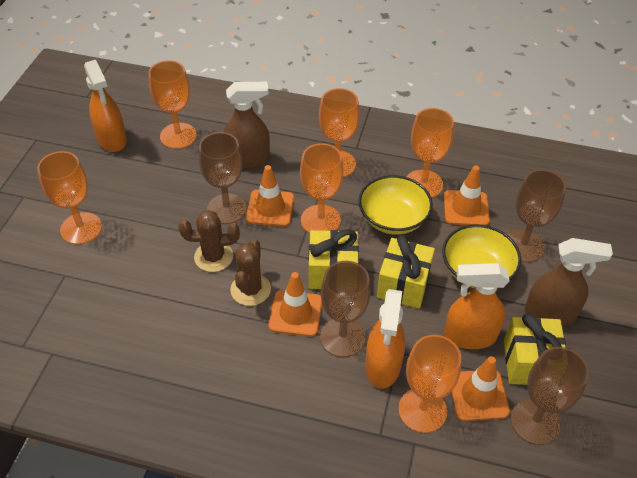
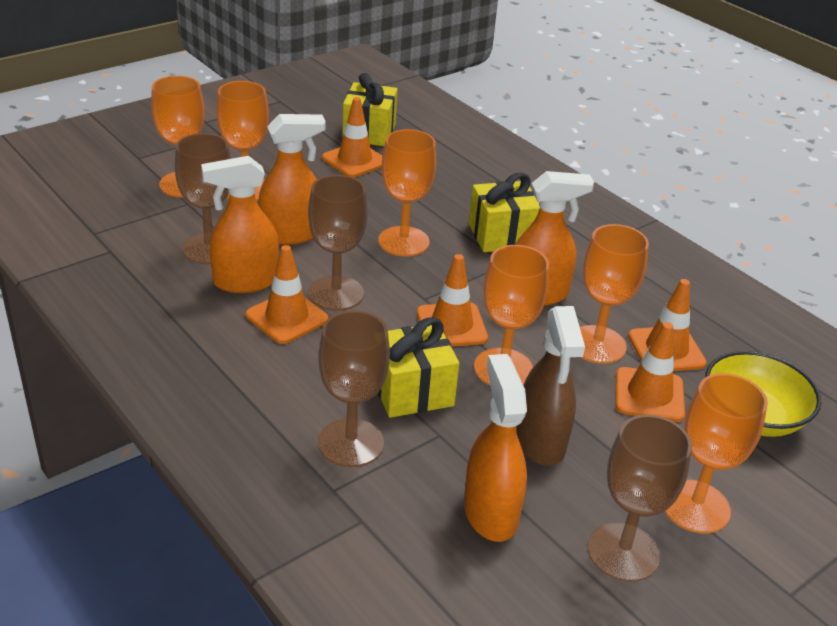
brown cactus: [179,210,240,272] [230,239,271,306] = 2 -> none = 0
brown spray bottle: [224,82,270,169] [525,238,613,326] = 2 -> [517,306,585,466] = 1
orange spray bottle: [84,60,127,152] [365,289,405,389] [444,263,510,349] = 3 -> [201,156,279,293] [259,114,326,245] [464,354,527,542] [515,171,594,306] = 4
orange traffic cone: [246,165,294,226] [269,272,322,337] [444,165,490,226] [452,356,510,421] = 4 -> [246,245,328,344] [322,97,382,177] [417,254,488,346] [615,322,685,422] [628,279,707,371] = 5
yellow bowl: [358,175,433,235] [442,224,521,288] = 2 -> [705,351,821,437] = 1

